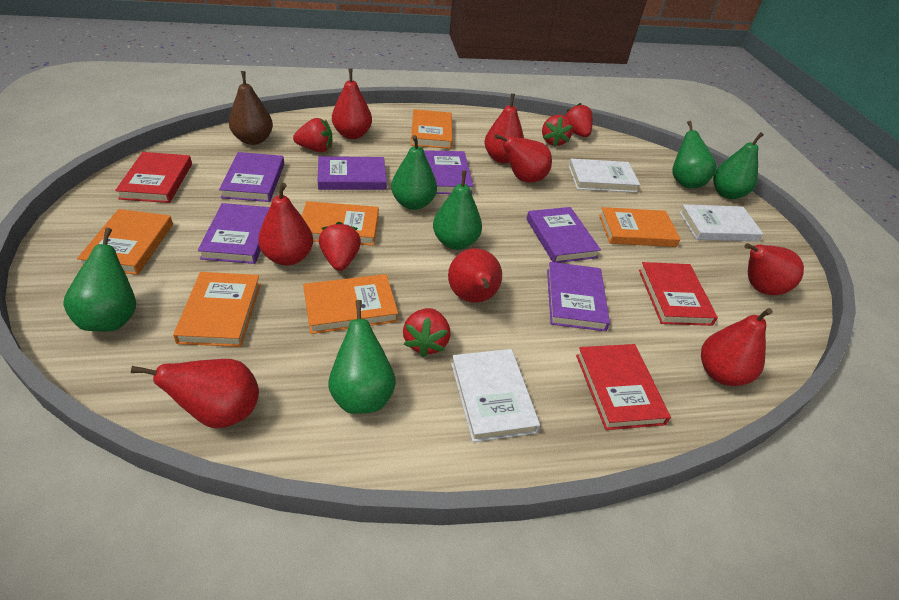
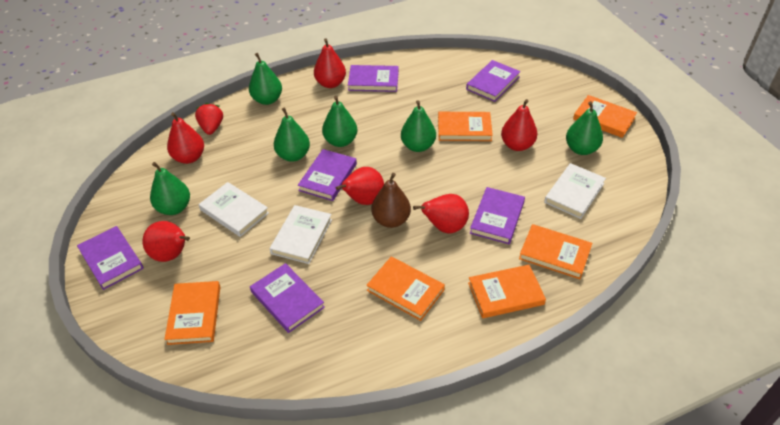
red book: [115,152,192,203] [576,344,671,430] [639,262,718,326] = 3 -> none = 0
red pear: [131,359,259,428] [258,183,313,265] [332,68,372,139] [448,248,502,303] [484,94,524,163] [495,134,552,183] [701,308,773,386] [745,243,804,295] = 8 -> [142,221,190,262] [167,112,204,164] [314,38,346,88] [336,167,384,205] [413,194,469,234] [501,99,537,151] = 6
red strawberry: [293,118,332,152] [319,222,361,271] [403,308,450,357] [542,115,573,147] [565,103,593,137] = 5 -> [195,103,223,135] = 1

